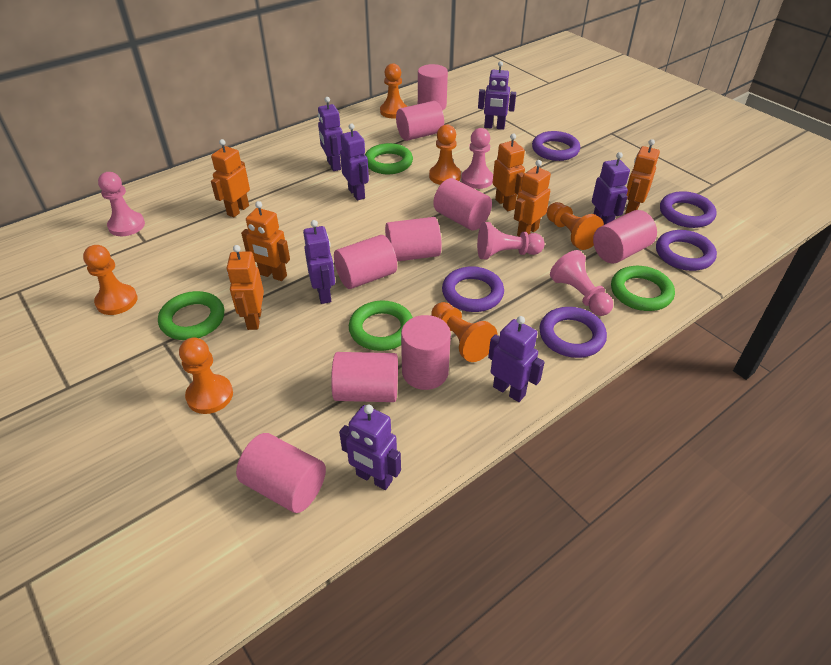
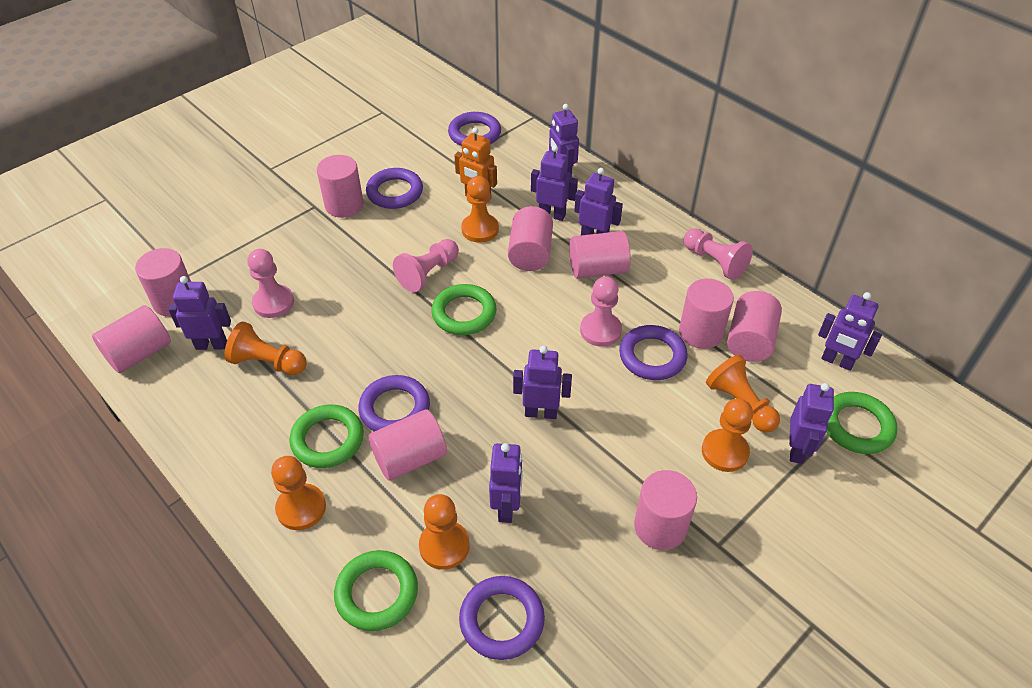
orange robot: [211,139,250,217] [227,245,264,330] [241,201,290,281] [492,134,525,211] [514,160,551,236] [625,139,660,214] = 6 -> [454,127,497,200] = 1
purple robot: [303,220,335,304] [318,97,343,171] [339,404,401,490] [340,124,369,201] [478,61,516,130] [488,316,545,402] [592,152,630,225] = 7 -> [168,276,231,350] [489,443,523,523] [513,346,572,419] [531,145,578,221] [549,104,579,177] [574,168,623,235] [789,383,834,464] [818,292,882,371] = 8

